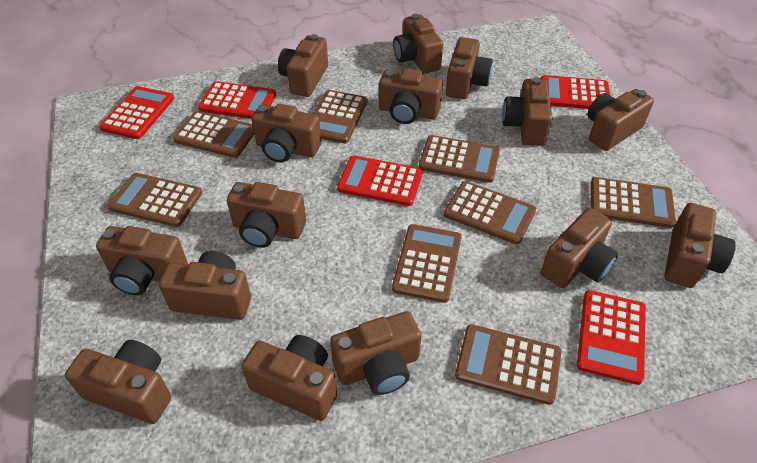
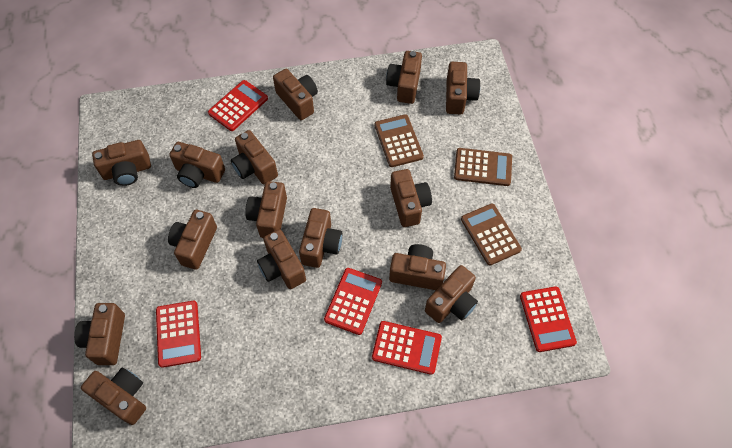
brown calculator: [108,173,202,227] [173,111,254,158] [313,90,368,143] [392,224,462,303] [419,135,500,183] [444,181,536,244] [455,324,562,405] [591,177,676,228] = 8 -> [374,114,424,167] [454,148,512,186] [461,203,522,265] = 3

